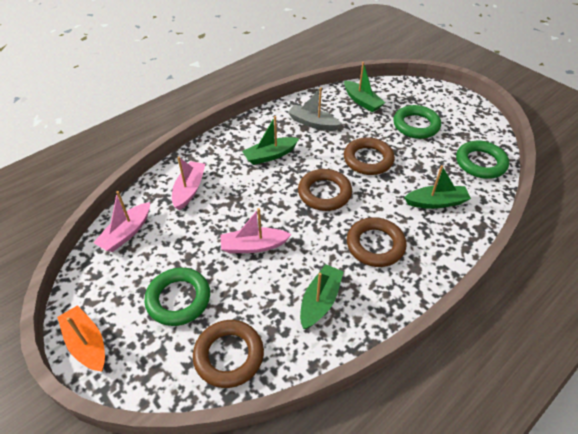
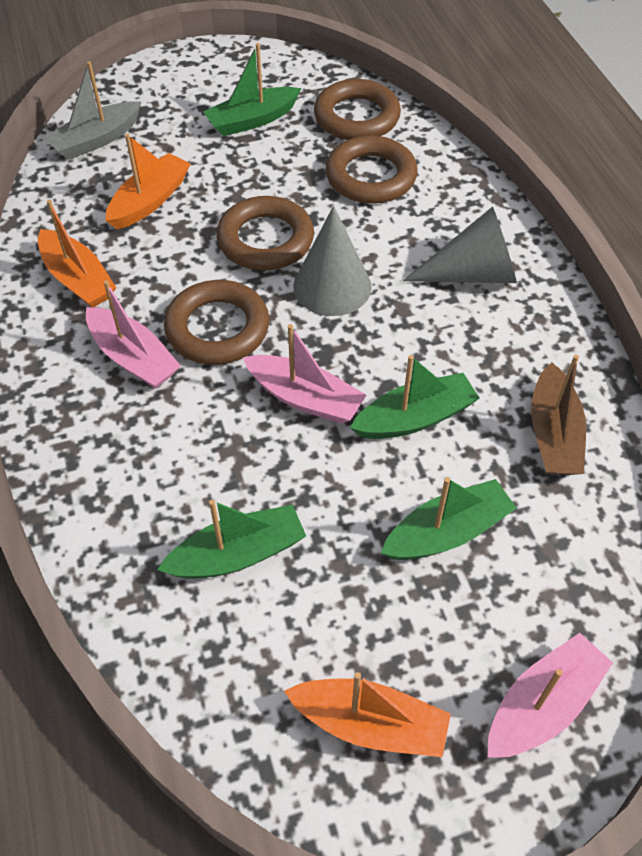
brown boat: none = 0 -> [531,355,586,475] = 1
green ring: [145,268,210,326] [393,105,441,139] [456,141,509,179] = 3 -> none = 0
grey cone: none = 0 -> [293,206,372,316] [403,207,517,283] = 2
orange boat: [57,305,105,372] = 1 -> [38,200,116,307] [106,134,191,229] [284,672,451,757] = 3

